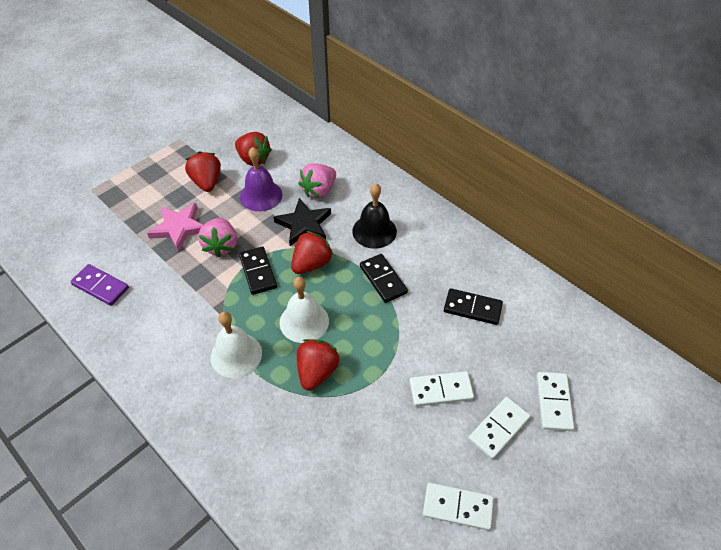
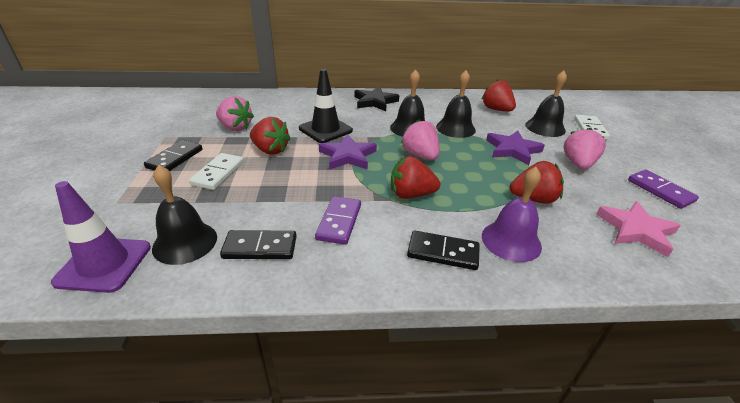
black bell: [352,183,397,249] = 1 -> [152,165,217,265] [390,69,425,137] [436,70,476,138] [525,71,567,137] = 4
black traffic cone: none = 0 -> [299,69,353,143] = 1
pink strawberry: [198,218,237,257] [298,163,336,198] = 2 -> [216,96,254,131] [401,119,439,160] [564,128,606,170] = 3
purple domino: [70,264,129,306] = 1 -> [315,196,361,245] [628,170,699,209] = 2
purple star: none = 0 -> [319,134,377,170] [486,131,545,165] = 2
purple traffic cone: none = 0 -> [51,181,151,293] = 1
white bell: [211,311,262,378] [280,277,329,343] = 2 -> none = 0
white domino: [409,371,474,407] [423,483,494,531] [468,397,530,459] [537,372,574,431] = 4 -> [189,153,244,190] [575,115,610,140] = 2

